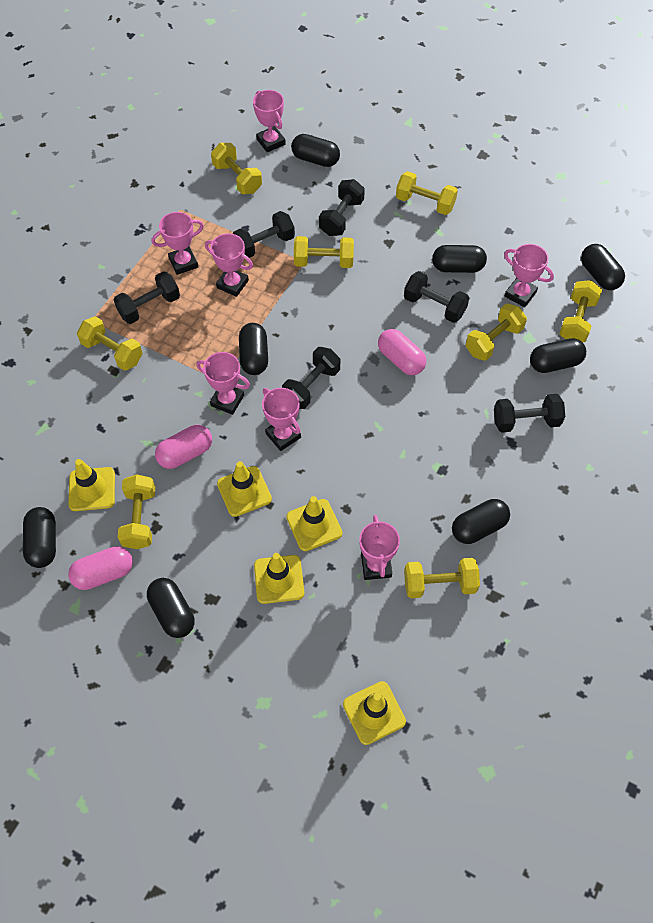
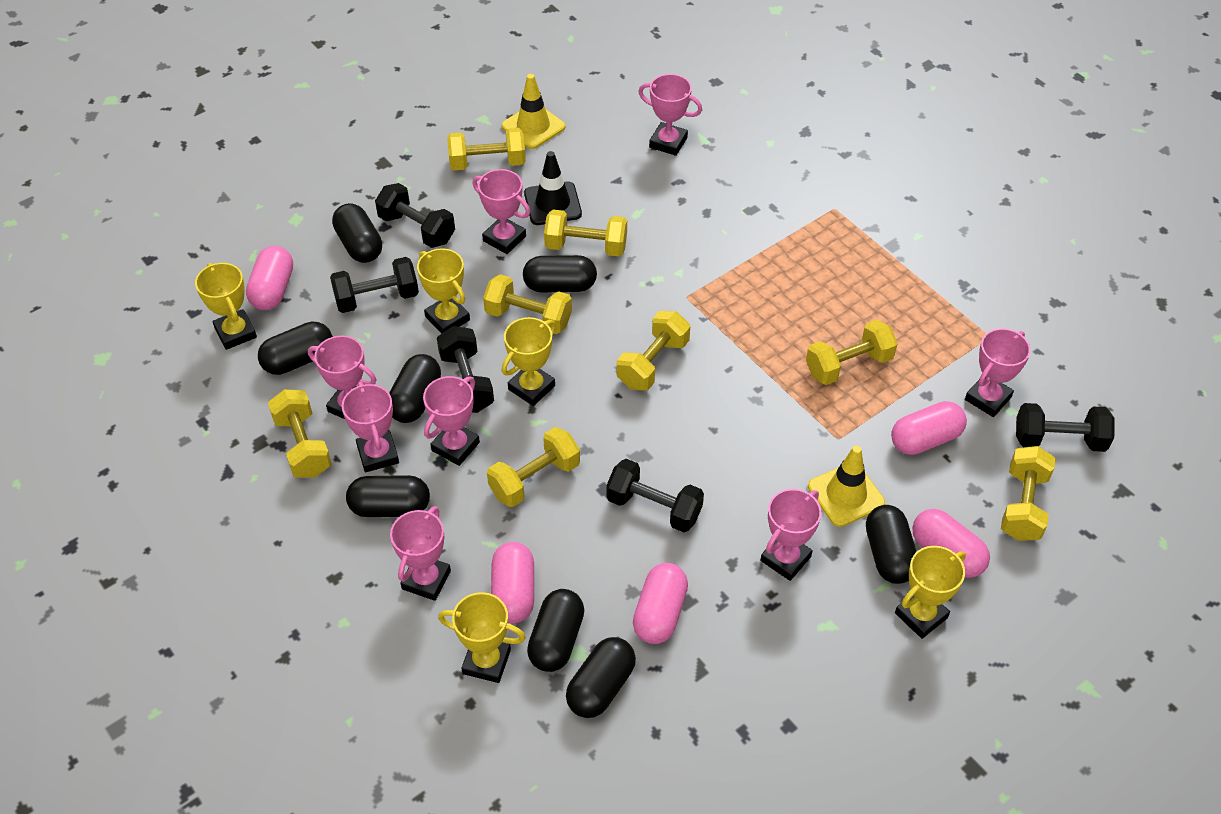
black dumbbell: [114,271,180,324] [233,211,295,258] [282,347,340,409] [319,179,365,236] [404,271,469,323] [494,394,565,433] = 6 -> [330,257,419,313] [375,183,455,248] [437,326,494,413] [606,459,704,532] [1016,403,1115,452] = 5
black traffic cone: none = 0 -> [524,151,582,225] = 1
pink capsule: [68,546,133,590] [155,425,212,469] [378,329,426,375] = 3 -> [246,246,293,310] [491,542,534,623] [633,563,688,644] [891,401,967,455] [912,509,990,578] = 5
pink trophy: [152,212,204,275] [196,352,250,415] [205,233,253,297] [253,90,286,152] [262,388,301,451] [360,515,400,580] [504,244,554,307] = 7 -> [308,336,377,419] [342,382,399,472] [390,506,451,601] [423,376,480,466] [472,169,530,254] [638,74,702,156] [760,489,821,581] [965,328,1031,417] = 8
yellow traffic cone: [69,459,115,511] [217,461,272,517] [254,553,304,604] [286,496,342,551] [343,681,406,745] = 5 -> [501,74,565,149] [808,445,885,527] = 2
yellow trophy: none = 0 -> [195,263,257,350] [417,248,470,334] [438,592,526,683] [502,317,556,406] [895,546,966,639] = 5

